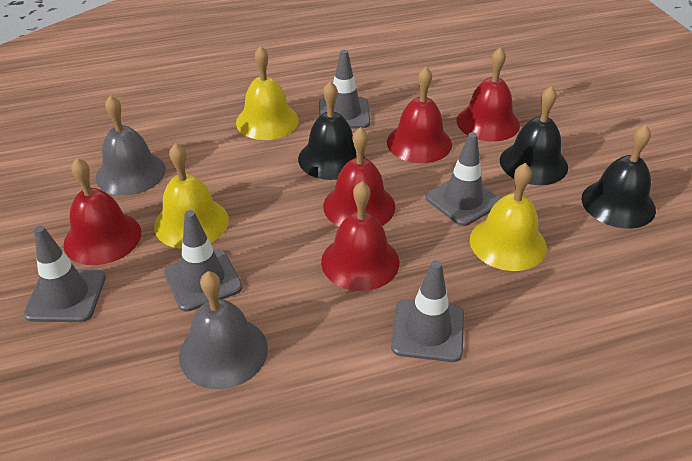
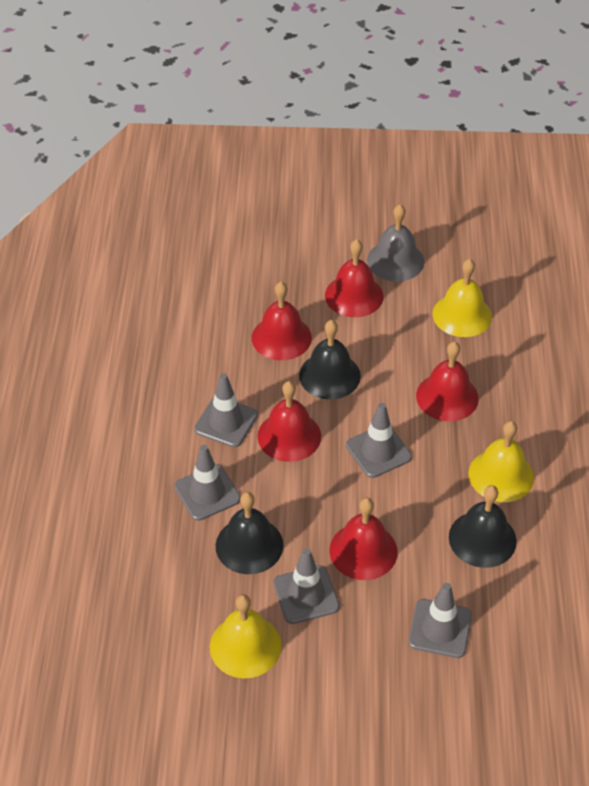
grey bell: [96,95,166,196] [179,271,268,389] = 2 -> [367,204,424,282] = 1

